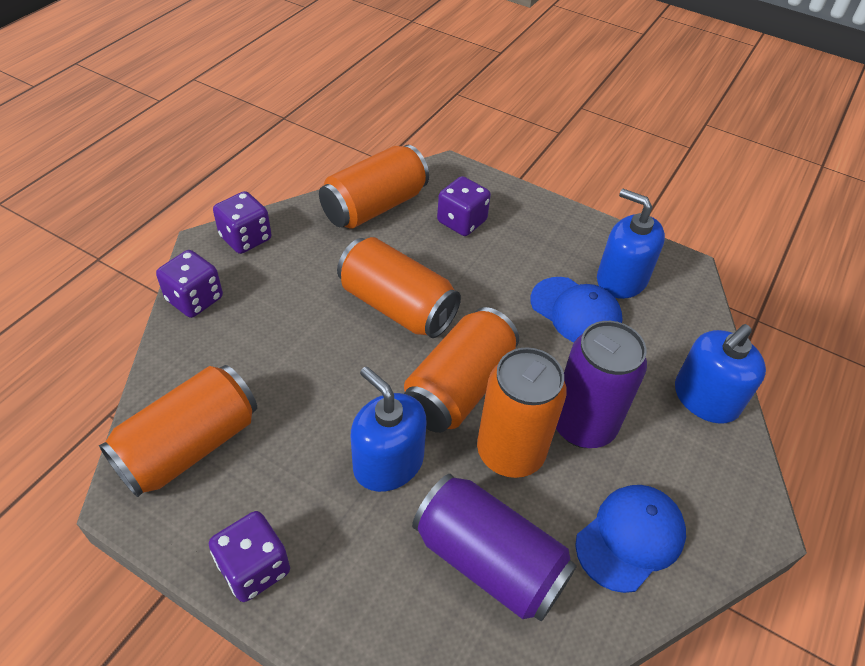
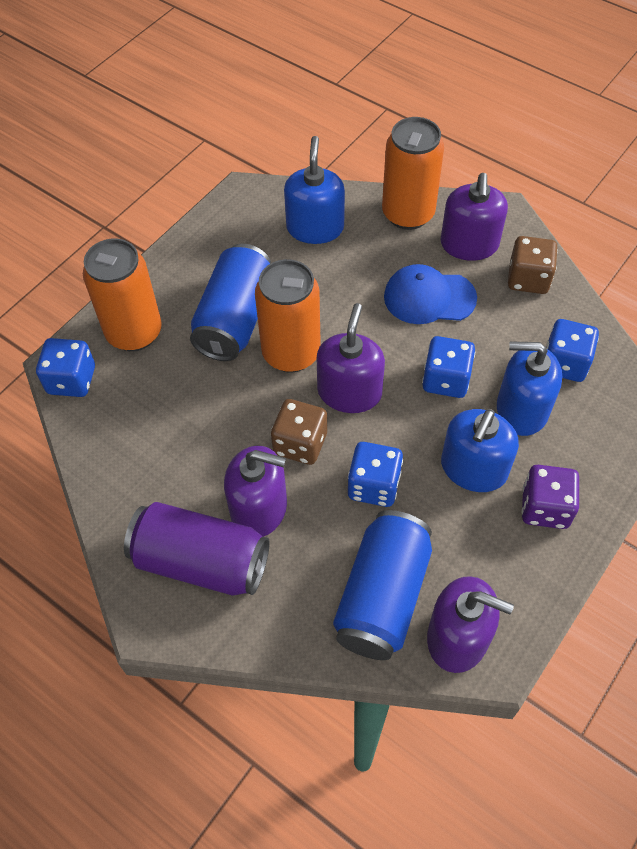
blue can: none = 0 -> [190,244,271,361] [333,510,432,660] = 2
blue cap: [531,277,623,342] [575,485,686,593] = 2 -> [384,264,477,324] = 1
blue dice: none = 0 -> [36,338,95,397] [348,442,403,507] [422,336,475,398] [546,319,599,382] = 4
brown dice: none = 0 -> [271,399,327,465] [508,236,558,294] = 2
orange can: [99,365,257,497] [319,145,429,229] [337,237,461,338] [404,307,519,433] [477,347,567,478] = 5 -> [83,239,162,351] [255,259,321,372] [382,117,444,230] = 3
purple can: [412,474,577,621] [556,321,647,448] = 2 -> [124,502,270,596] = 1
purple dice: [156,250,223,318] [209,511,290,602] [213,191,271,254] [437,176,491,236] = 4 -> [522,465,579,529] = 1
purple soap dispenser: none = 0 -> [224,446,287,537] [317,303,385,413] [427,576,514,673] [440,173,508,261] = 4

